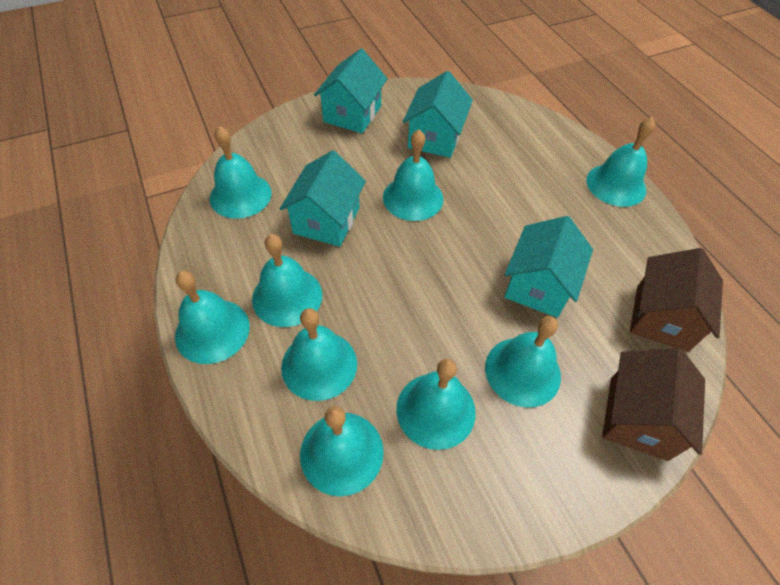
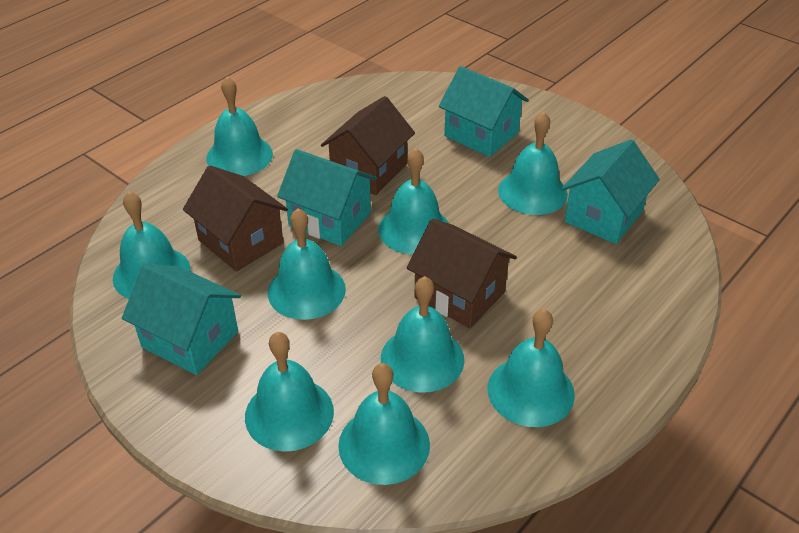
brown house: [602,348,705,461] [630,248,723,352] = 2 -> [183,165,288,272] [321,96,415,195] [407,219,517,328] = 3

